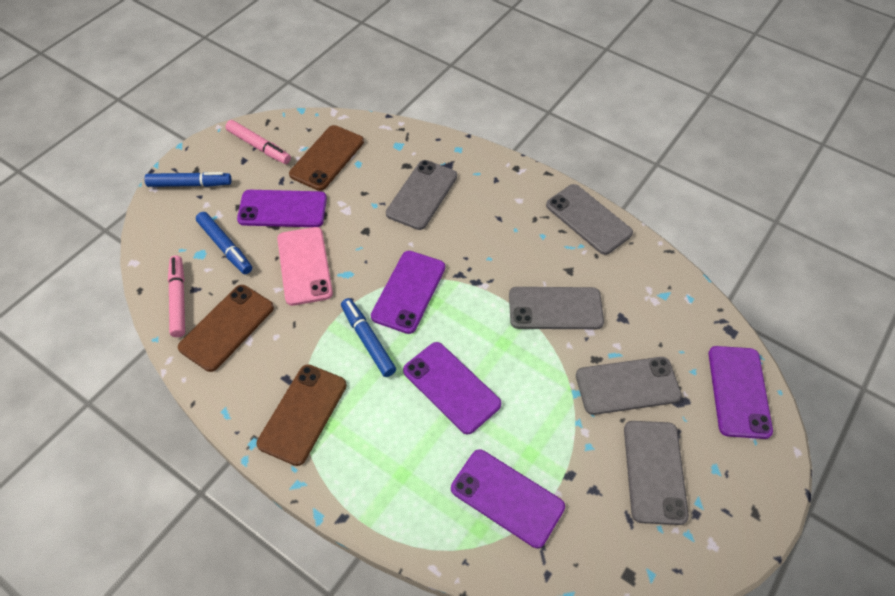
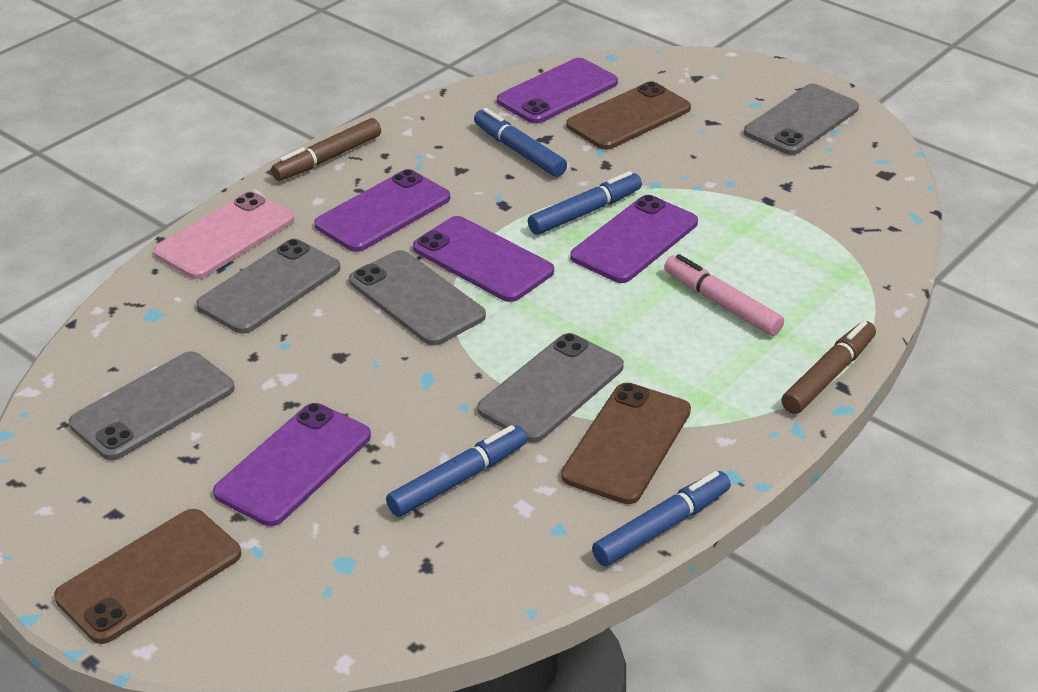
blue marker: [144,172,232,187] [196,212,252,274] [341,298,396,377] = 3 -> [386,425,527,517] [474,108,567,177] [528,171,642,235] [592,471,731,566] = 4
brown marker: none = 0 -> [271,118,381,181] [781,320,876,414] = 2
pink marker: [168,255,185,337] [225,120,291,164] = 2 -> [664,254,784,336] = 1

